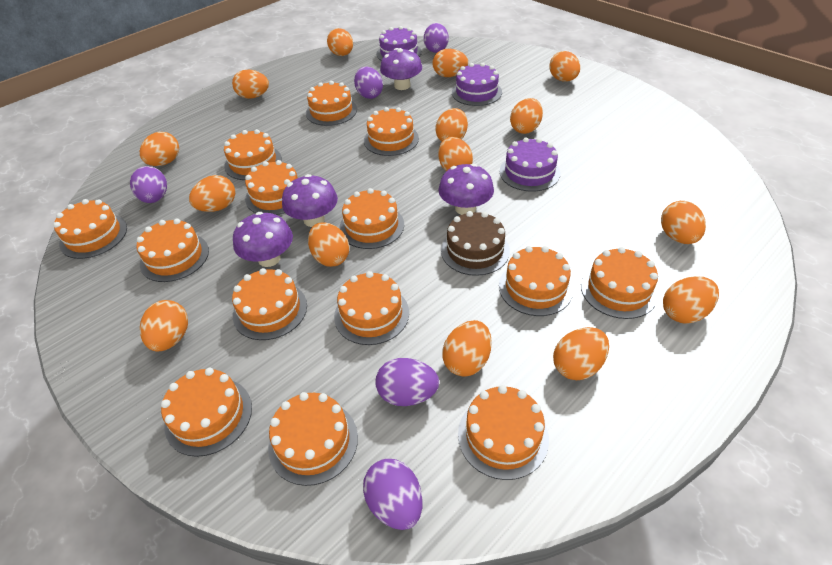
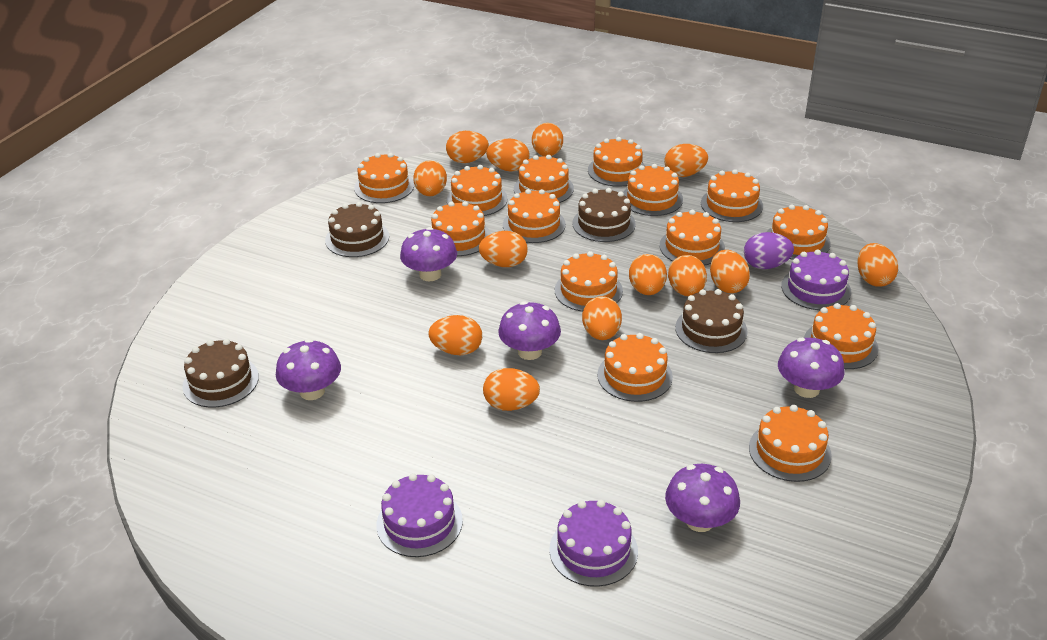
brown cake: [441,211,510,276] = 1 -> [183,339,259,407] [325,202,389,257] [573,188,636,242] [675,289,748,353] = 4
orange egg: [140,132,179,166] [140,300,188,352] [189,175,235,212] [232,70,269,99] [308,222,349,267] [327,28,353,56] [433,49,468,77] [435,108,468,141] [438,137,473,171] [442,320,492,377] [510,98,543,134] [549,51,580,82] [553,327,609,380] [661,201,706,244] [663,276,719,323] = 15 -> [413,160,447,196] [428,315,482,355] [446,131,489,163] [479,231,528,267] [483,368,540,411] [486,139,529,172] [532,123,563,157] [582,296,622,340] [629,254,667,295] [664,144,708,177] [668,255,707,296] [710,250,750,293] [857,243,898,287] = 13
purple egg: [130,166,167,203] [354,67,383,99] [363,459,423,530] [375,358,439,406] [424,23,449,53] = 5 -> [744,232,794,269] = 1
purple mushroom: [233,212,293,267] [282,174,338,227] [380,48,422,90] [438,163,494,215] = 4 -> [276,339,341,400] [400,227,457,282] [498,301,561,360] [665,464,740,532] [778,338,845,398] = 5

